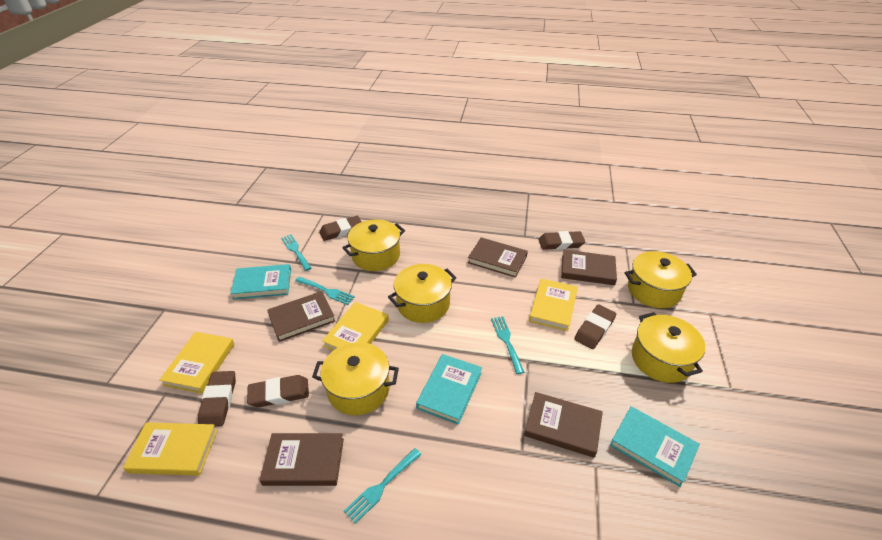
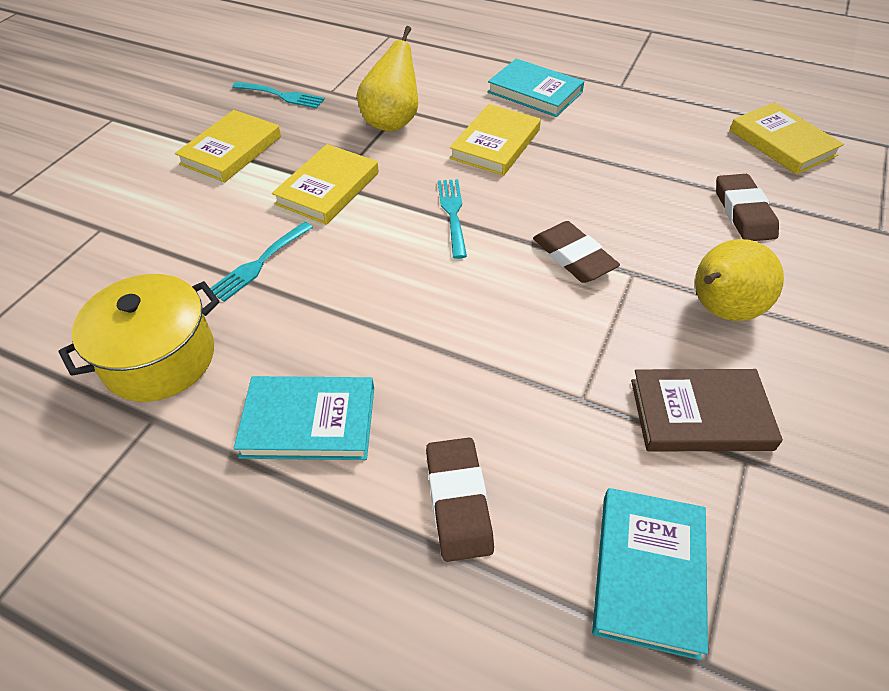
brown book: [259,433,344,486] [267,291,335,342] [468,238,528,278] [524,392,603,458] [561,250,617,285] = 5 -> [631,369,783,451] = 1
brown eraser: [198,371,236,427] [247,375,309,407] [319,216,362,241] [538,231,585,250] [574,304,616,349] = 5 -> [426,438,494,562] [533,221,620,283] [716,174,779,241] = 3
turquoise fork: [281,234,311,271] [295,277,355,305] [344,448,422,524] [491,316,524,374] = 4 -> [210,222,313,302] [232,82,325,108] [438,179,467,259] = 3
yellow pear: none = 0 -> [357,26,418,132] [695,239,784,321] = 2
yellow pot: [312,342,399,415] [342,219,405,271] [388,264,457,323] [625,251,697,308] [632,312,705,383] = 5 -> [59,274,220,402] = 1

